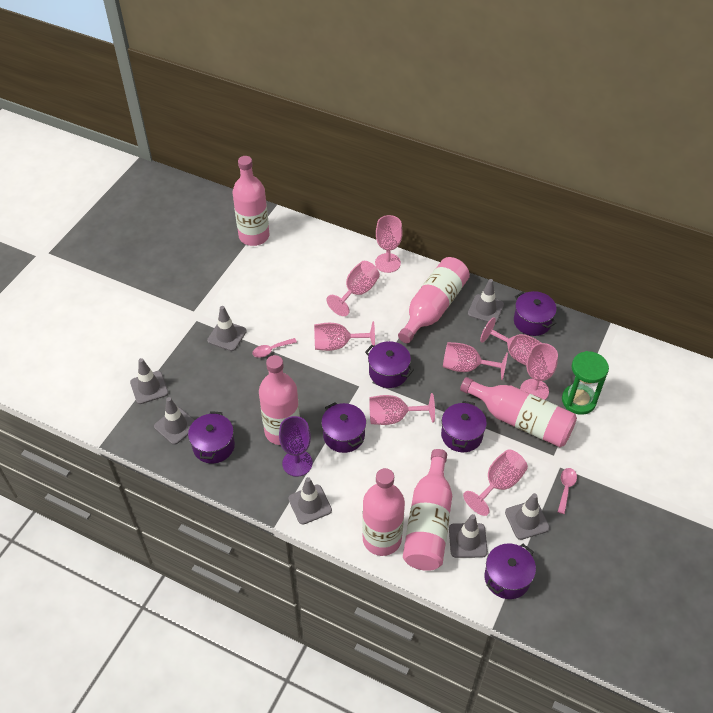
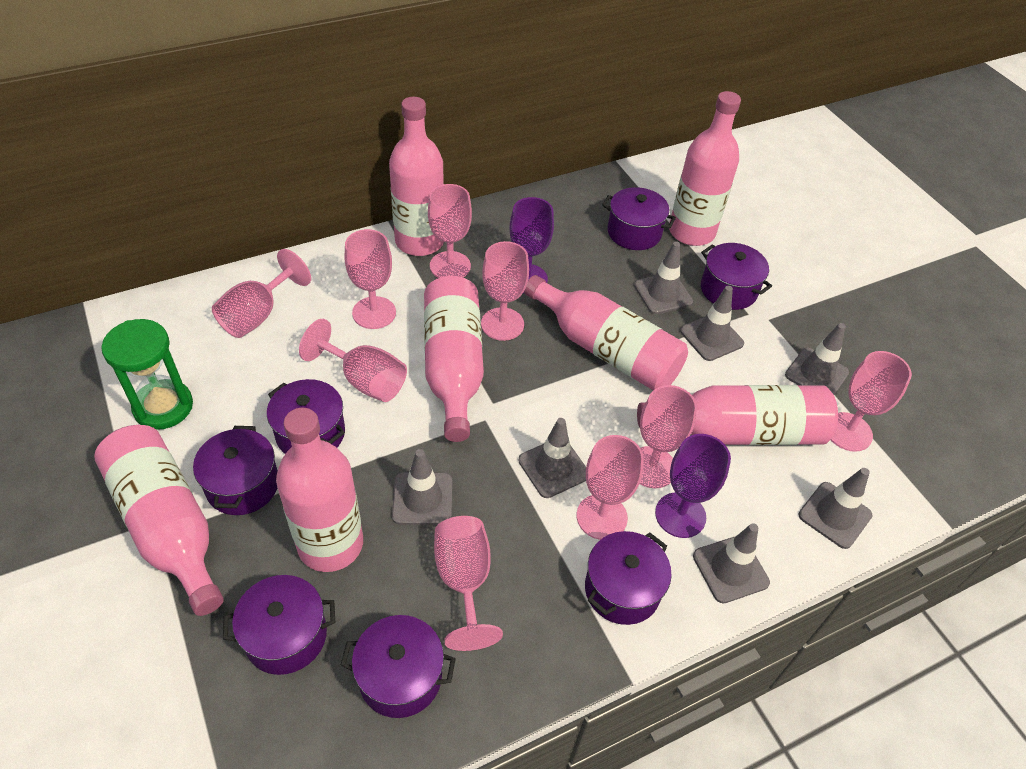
pink bottle: [233,156,269,246] [259,355,300,445] [362,468,405,556] [398,257,470,343] [403,449,452,571] [460,377,577,447] = 6 -> [94,425,224,616] [276,408,363,572] [389,97,444,256] [424,276,484,442] [524,275,688,390] [637,385,838,445] [669,91,741,246] = 7
pink goblet: [314,321,375,351] [326,261,380,316] [369,393,435,425] [375,215,403,273] [443,342,508,380] [463,449,528,516] [480,317,541,365] [520,343,558,400] = 8 -> [212,249,311,338] [299,319,407,402] [345,229,396,329] [428,184,472,278] [434,516,503,651] [481,241,529,341] [576,435,644,540] [640,385,697,488] [831,351,912,452] = 9
pink spoon: [252,338,297,358] [558,468,577,514] = 2 -> none = 0
purple goblet: [279,416,313,477] = 1 -> [510,197,554,294] [655,434,731,538] = 2
purple pot: [188,411,235,464] [321,402,366,453] [365,341,414,388] [441,401,487,452] [484,543,536,599] [514,291,557,336] = 6 -> [193,426,278,515] [223,575,335,675] [267,379,345,454] [341,615,456,718] [585,531,672,625] [602,187,676,250] [701,243,772,310] = 7

